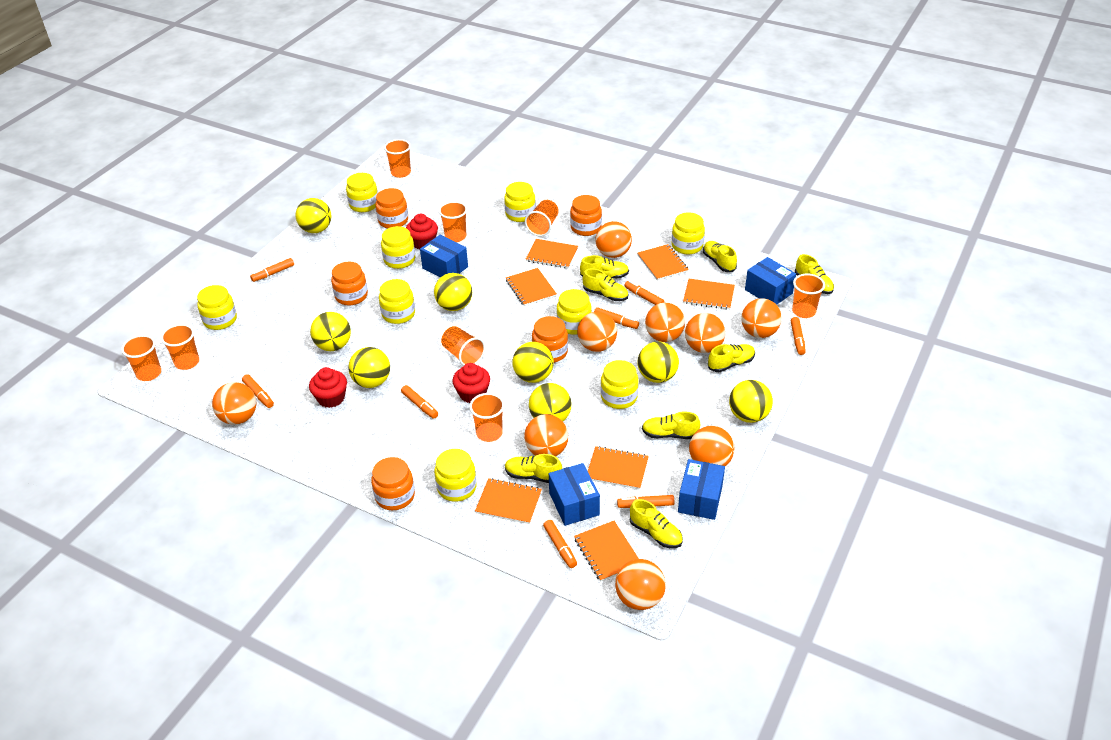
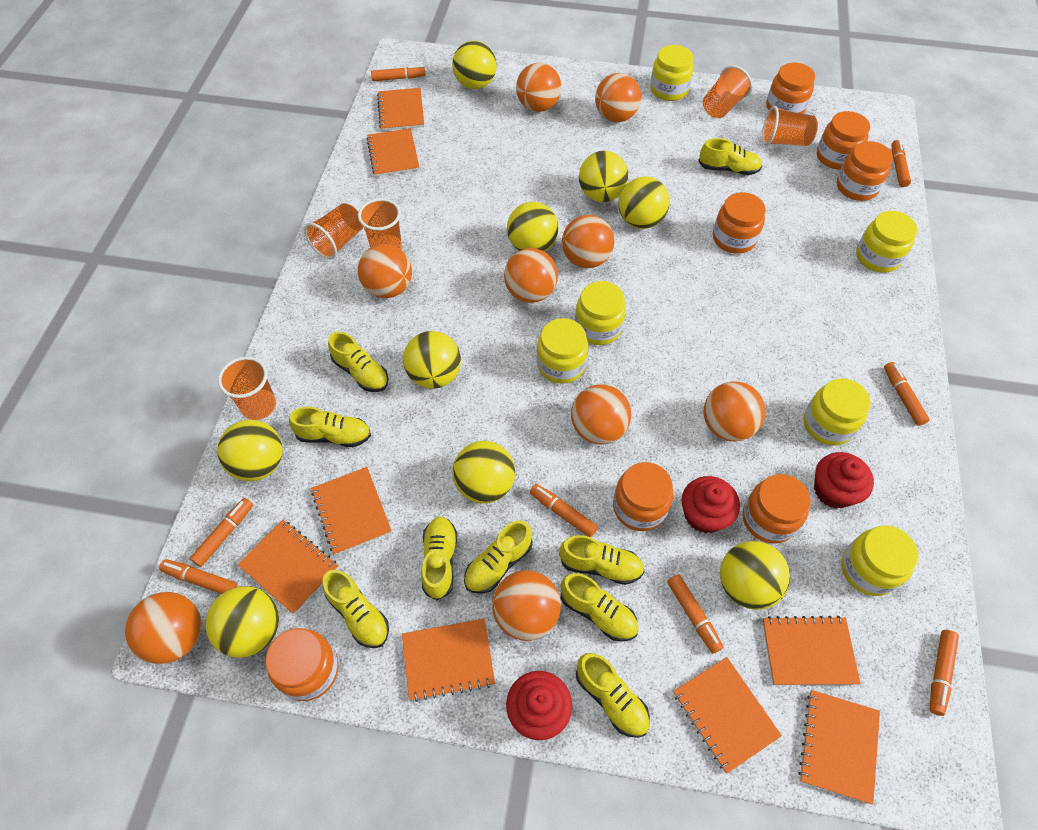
blue box: [420,235,468,278] [549,463,600,526] [678,459,725,520] [745,257,796,305] = 4 -> none = 0
orange cup: [121,335,161,381] [161,324,199,370] [384,139,411,178] [439,201,467,242] [441,326,485,366] [469,393,505,442] [525,200,559,236] [792,274,825,318] = 8 -> [218,356,276,420] [304,203,363,259] [358,198,402,249] [703,65,753,118] [762,106,818,146] = 5
orange jar: [331,262,368,305] [371,457,415,510] [375,188,408,228] [532,316,568,363] [570,195,602,236] = 5 -> [266,628,339,701] [613,462,674,531] [713,192,765,254] [743,474,811,544] [766,62,815,114] [817,111,870,170] [837,141,893,201] = 7
orange notebook: [475,478,542,524] [506,268,557,306] [526,239,578,269] [574,521,639,582] [588,446,649,490] [638,244,689,281] [683,279,735,310] = 7 -> [237,520,339,614] [311,467,392,555] [367,128,419,177] [377,88,424,131] [402,618,495,702] [673,657,782,773] [762,616,860,685] [798,690,880,805] = 8
yellow ball: [296,198,331,233] [310,312,351,351] [348,347,390,388] [434,273,472,311] [512,342,554,383] [529,383,571,421] [638,342,679,383] [729,380,773,423] = 8 -> [206,586,279,658] [217,420,283,481] [403,331,461,389] [452,41,497,89] [452,441,515,504] [507,202,559,252] [579,151,628,202] [618,177,670,229] [720,541,790,610] = 9
yellow jar: [197,285,237,330] [346,173,378,212] [379,279,415,324] [381,226,415,269] [434,449,477,502] [504,182,536,222] [557,289,592,335] [601,360,638,409] [672,212,705,254] = 9 -> [537,318,588,384] [575,281,626,345] [650,45,694,101] [804,378,871,445] [841,526,919,596] [856,211,917,273] = 6
yellow shoe: [505,454,562,483] [580,255,629,279] [583,268,628,301] [630,499,683,548] [642,412,700,439] [703,241,737,272] [708,344,755,372] [795,254,834,294] = 8 -> [289,407,371,447] [322,570,389,648] [328,332,388,392] [421,517,457,600] [464,520,533,594] [559,535,645,585] [561,573,639,642] [576,653,650,738] [698,138,763,175] = 9

